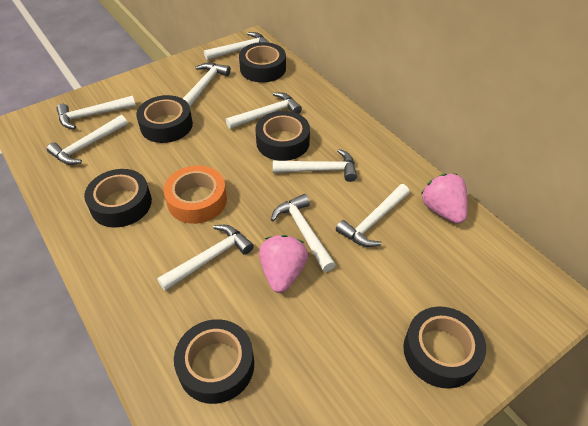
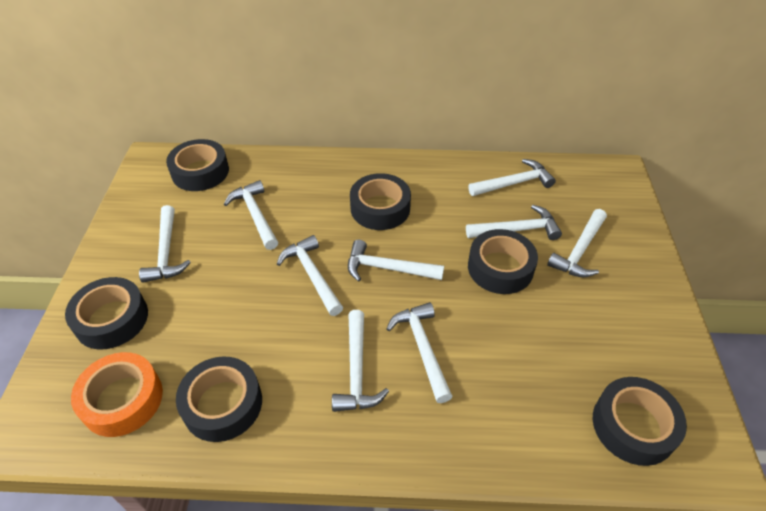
pink strawberry: [259,235,308,293] [421,174,468,224] = 2 -> none = 0

